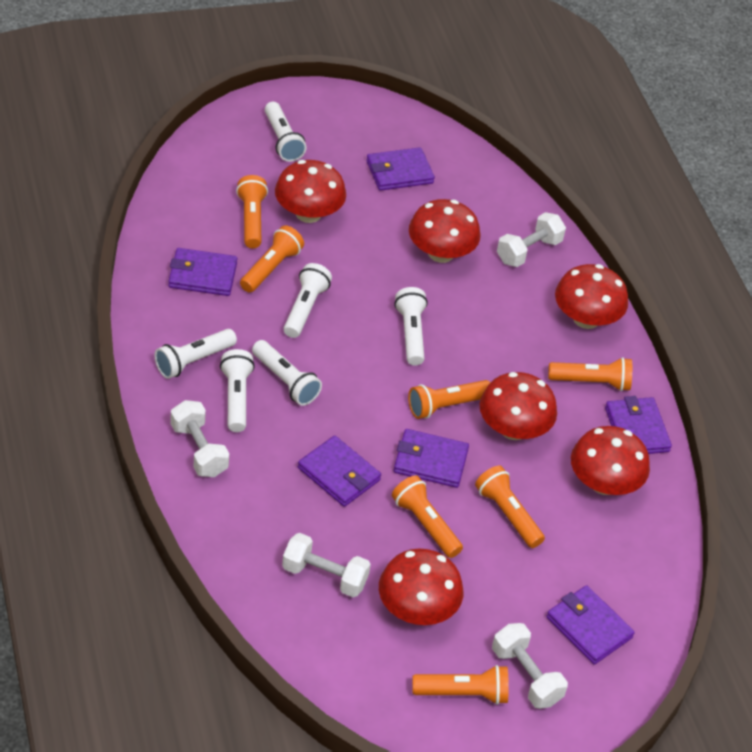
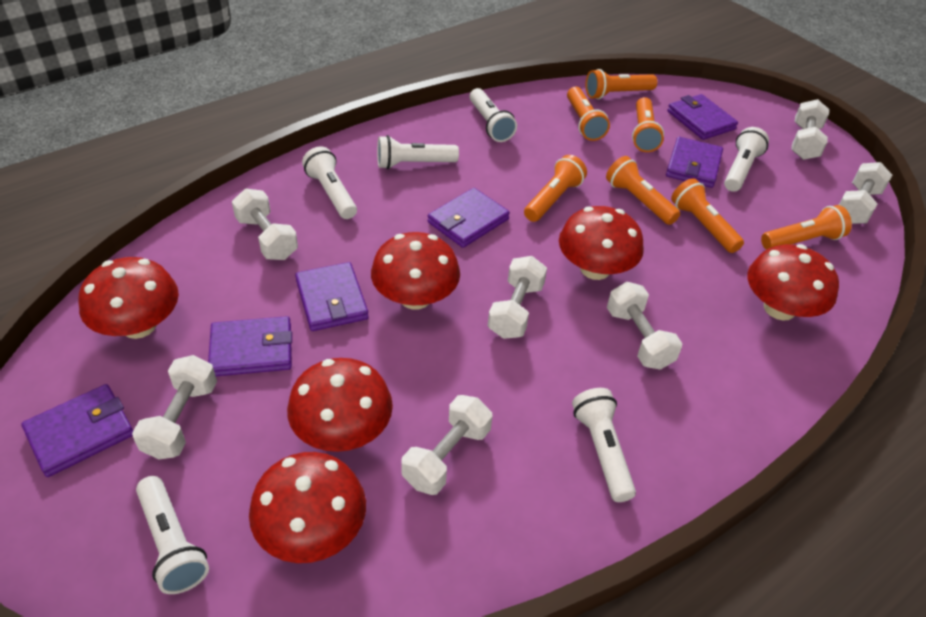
white dumbbell: [170,400,229,477] [282,533,371,597] [492,623,568,709] [497,212,566,267] = 4 -> [132,355,217,460] [232,189,298,260] [401,395,492,495] [488,256,547,339] [607,282,683,370] [791,99,829,160] [839,162,892,224] = 7

